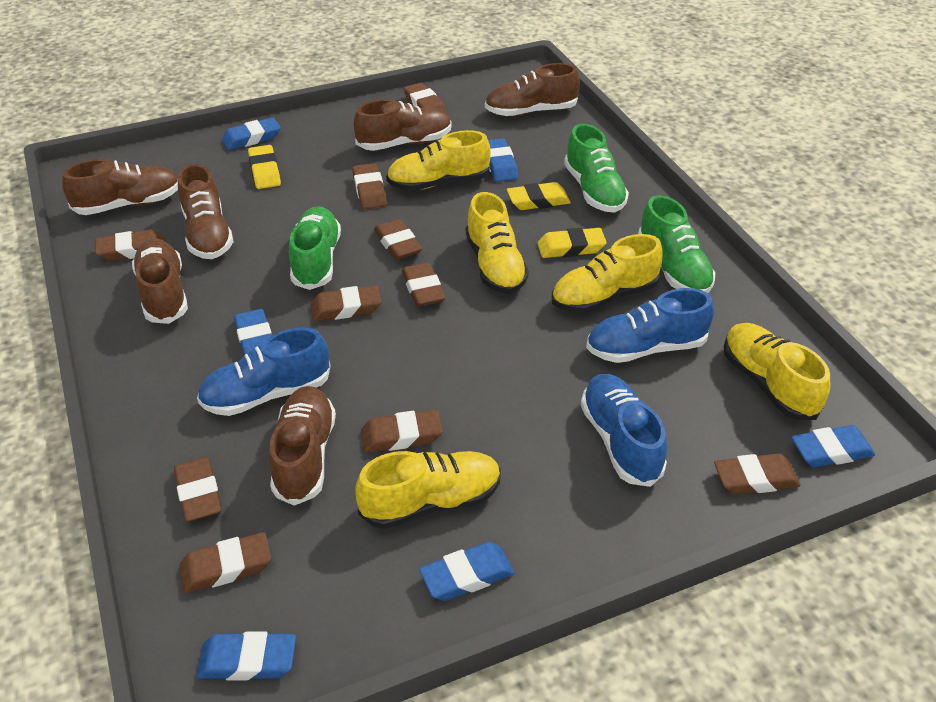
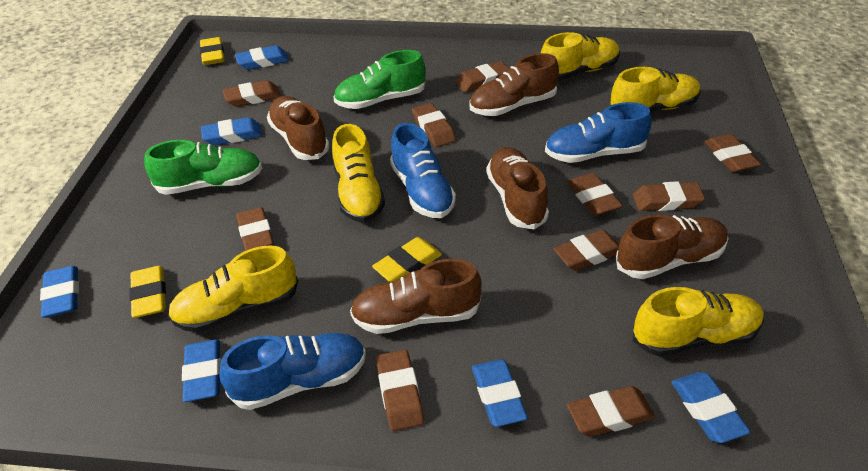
brown shoe: [62,159,178,215] [132,238,188,324] [178,164,234,259] [269,386,336,506] [354,99,452,151] [485,63,580,116] = 6 -> [267,96,329,160] [350,259,482,334] [470,53,559,116] [486,147,549,229] [616,214,729,279] = 5
green shoe: [289,206,341,290] [564,124,629,213] [638,195,715,293] = 3 -> [144,140,262,195] [333,50,426,109] = 2

